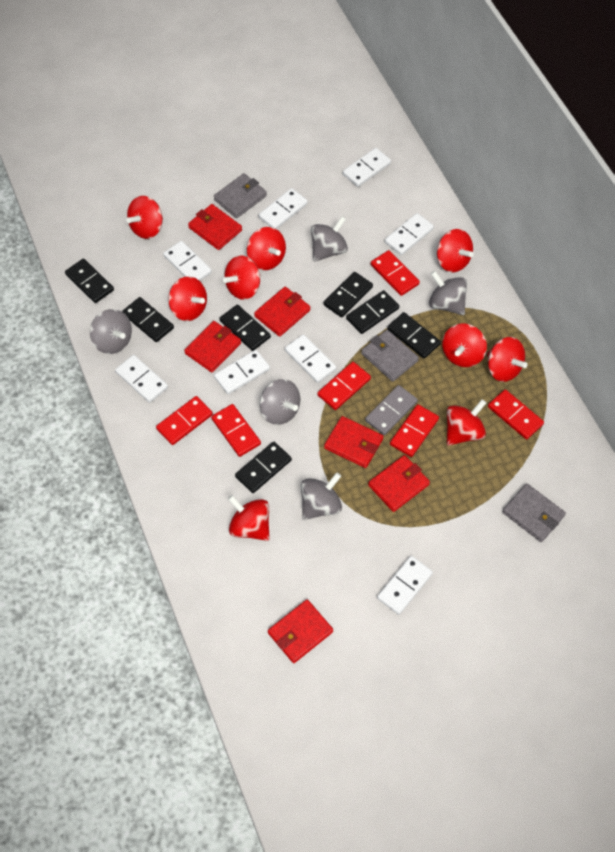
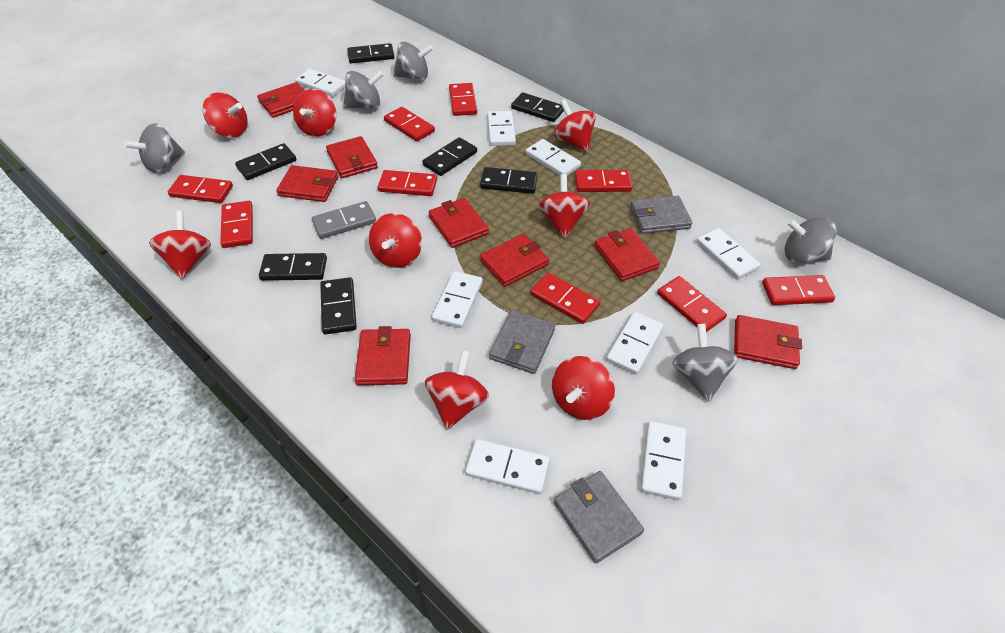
red domino: [156,396,213,445] [211,404,261,457] [317,362,371,410] [371,250,420,296] [390,404,439,457] [488,389,544,440] = 6 -> [168,175,233,203] [220,201,253,248] [378,170,437,196] [384,107,435,142] [449,83,477,116] [530,273,600,324] [575,170,632,192] [657,276,727,332] [762,275,835,305] = 9
red spinning top: [126,196,163,239] [168,276,207,321] [223,255,260,300] [228,495,270,541] [247,227,286,270] [437,229,474,272] [442,323,487,367] [447,399,486,445] [487,337,528,382] = 9 -> [149,211,211,279] [202,93,248,138] [293,89,336,137] [369,213,422,268] [425,350,489,430] [538,174,590,238] [552,356,615,420] [554,99,596,152] = 8
red wallet: [184,321,241,372] [188,204,242,250] [254,287,310,337] [268,599,333,663] [324,416,383,468] [368,455,430,512] = 6 -> [257,82,305,118] [276,165,338,202] [326,136,378,178] [355,326,411,386] [429,198,489,248] [480,234,549,287] [594,228,660,281] [734,315,802,369] = 8

